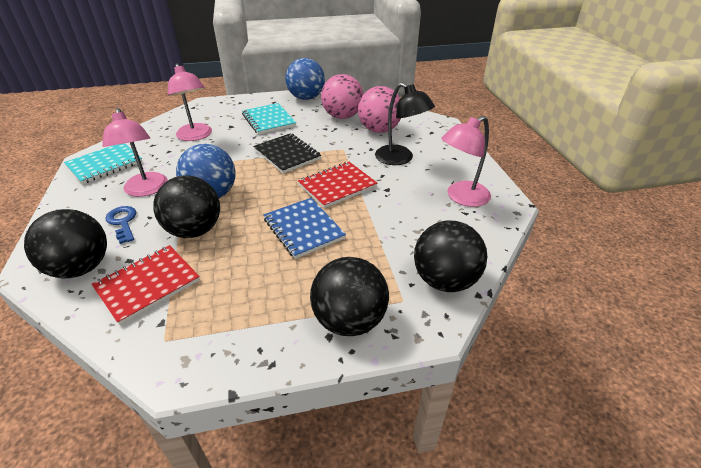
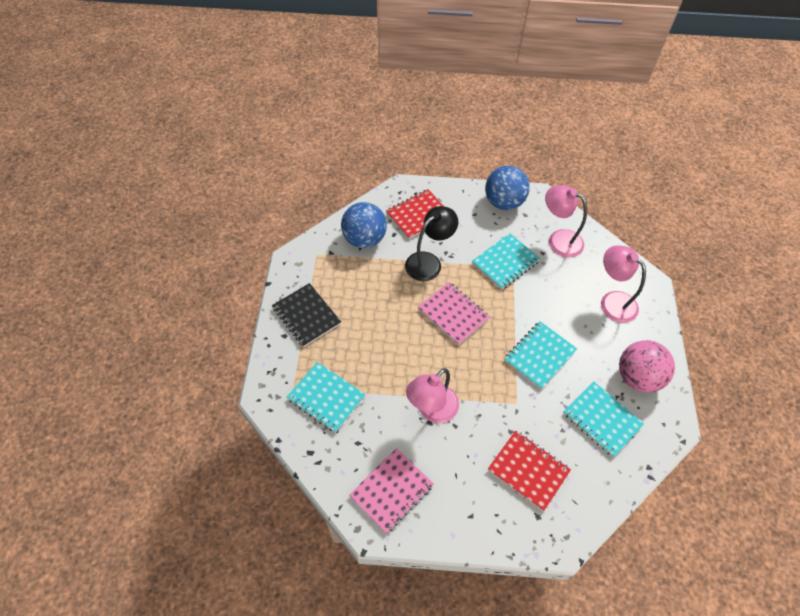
black ball: [24,209,107,278] [154,175,220,238] [310,257,389,336] [414,221,487,292] = 4 -> none = 0
blue key: [105,206,136,244] = 1 -> none = 0
blue notebook: [263,198,346,259] = 1 -> none = 0
pink ball: [321,74,363,119] [358,86,401,133] = 2 -> [619,340,675,393] = 1
pink notebook: none = 0 -> [349,448,434,533] [418,282,490,345] = 2
turquoise notebook: [64,143,142,184] [242,103,296,134] = 2 -> [287,362,365,433] [472,233,540,290] [504,321,577,389] [563,382,644,457] = 4

